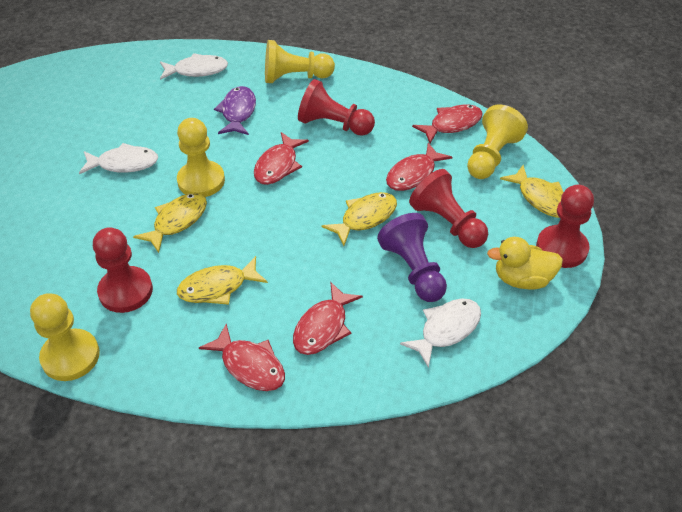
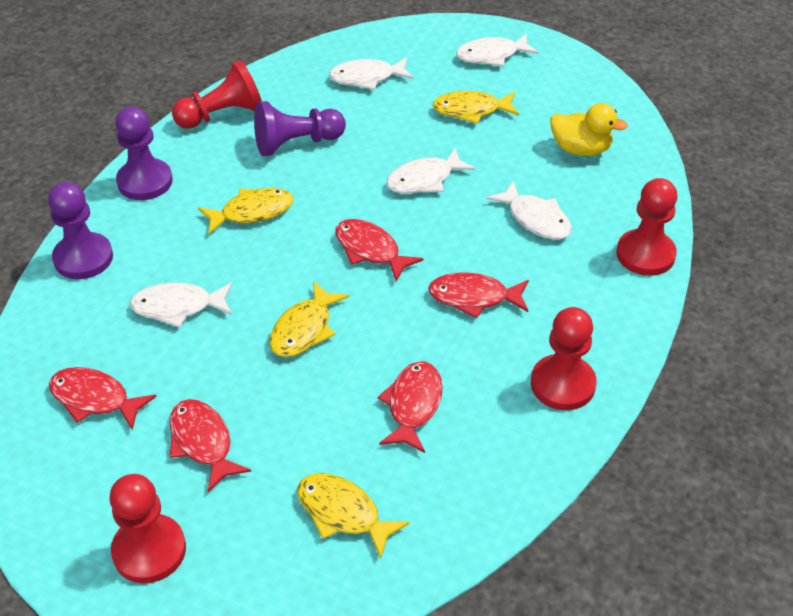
purple fish: [214,86,256,135] = 1 -> none = 0
purple pawn: [377,213,447,302] = 1 -> [48,182,113,279] [115,106,173,200] [254,101,346,156] = 3
white fish: [79,143,158,174] [160,53,228,80] [400,298,481,368] = 3 -> [130,283,232,328] [329,57,414,90] [386,148,476,194] [456,34,539,66] [486,180,572,239] = 5
yellow pawn: [30,293,100,381] [177,118,225,197] [265,40,335,83] [467,105,528,179] = 4 -> none = 0

